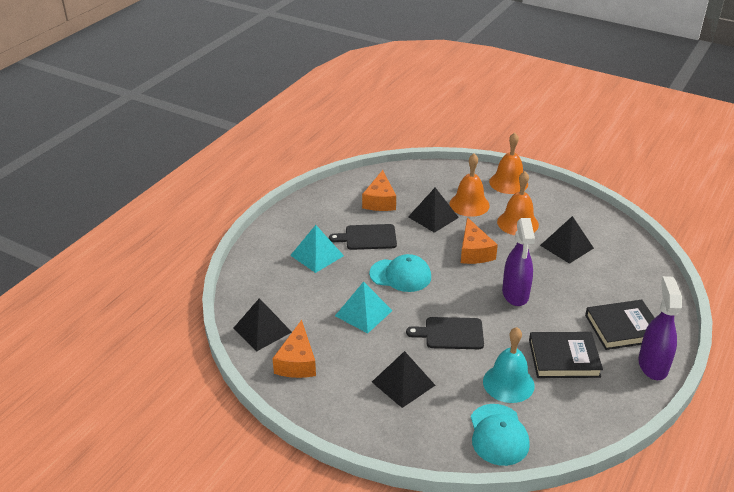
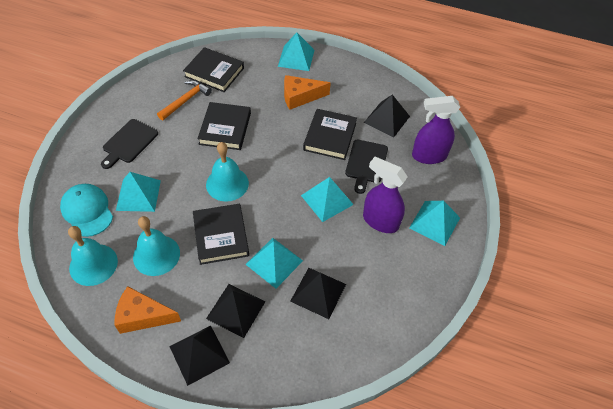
black book: [529,332,603,378] [585,300,654,350] = 2 -> [183,47,244,92] [193,204,249,265] [197,102,251,150] [303,109,357,160] = 4
orange bell: [449,154,490,217] [489,133,528,194] [497,171,539,235] = 3 -> none = 0
orange cheese: [272,320,316,378] [362,170,396,211] [461,217,498,264] = 3 -> [114,286,181,334] [284,75,331,110] = 2
orange hammer: none = 0 -> [157,80,212,120] = 1
turquoise bell: [483,327,535,403] = 1 -> [68,226,118,286] [133,216,180,276] [206,142,249,202] = 3
turquoise cap: [369,254,431,292] [471,404,530,466] = 2 -> [60,184,113,237] = 1
turquoise pyramid: [290,225,344,273] [335,282,393,333] = 2 -> [116,172,161,212] [245,238,303,288] [278,33,315,71] [301,177,354,222] [409,201,460,246] = 5

